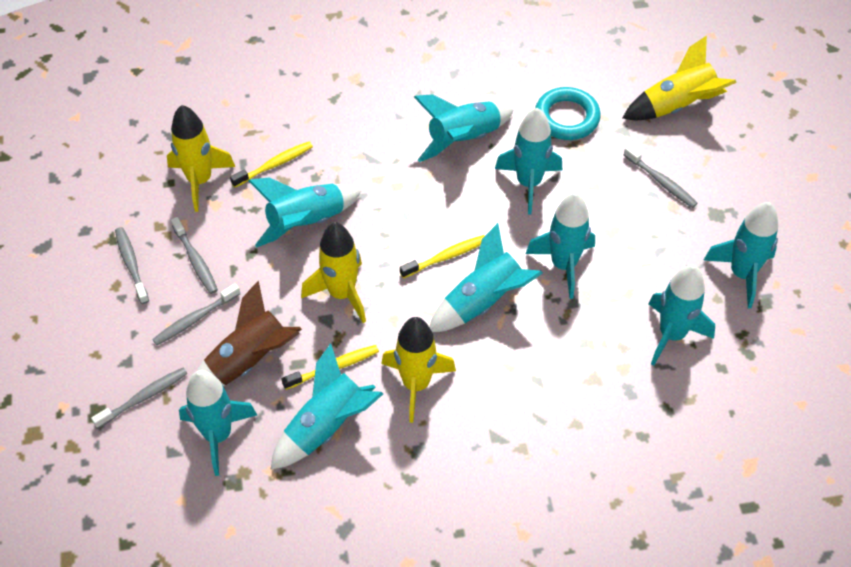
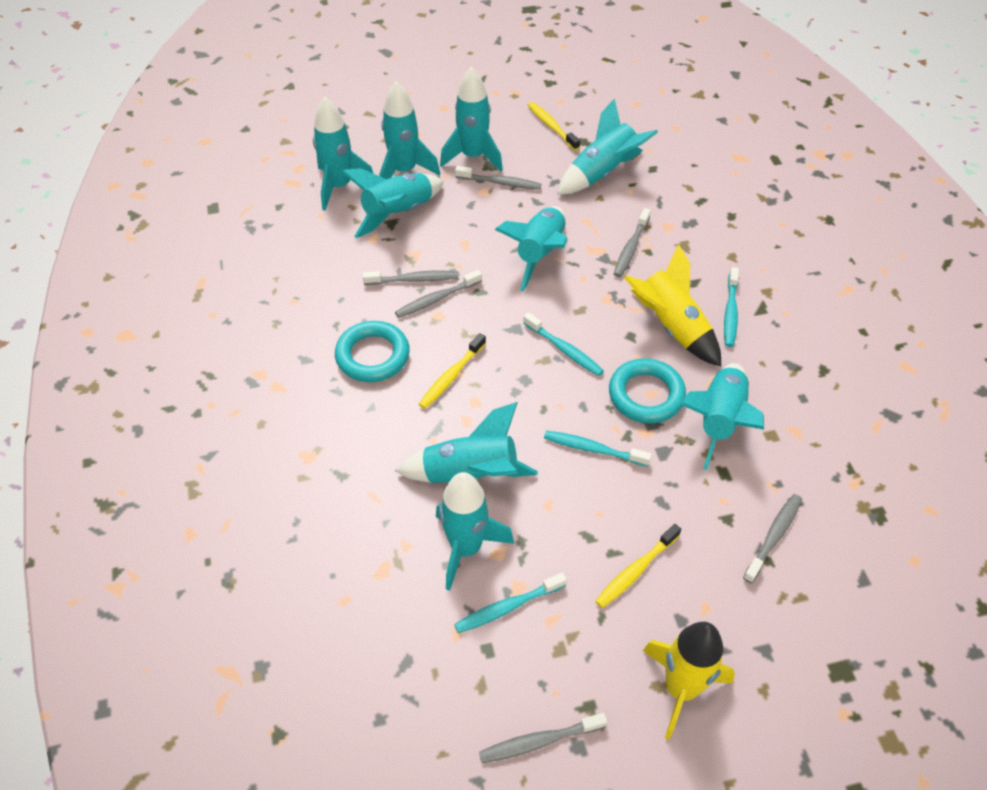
brown rocket: [197,280,302,386] = 1 -> none = 0
grey toothbrush: [91,368,187,428] [115,227,149,304] [152,283,240,345] [171,217,218,294] [624,145,697,208] = 5 -> [362,270,458,285] [395,270,482,318] [455,166,541,190] [479,713,607,763] [614,208,651,277] [743,494,802,583] = 6
turquoise ring: [535,87,601,140] = 1 -> [335,321,410,382] [609,358,686,423] = 2
turquoise toothbrush: none = 0 -> [454,573,567,633] [523,312,604,376] [544,431,652,467] [724,267,739,347] = 4
yellow rocket: [167,105,235,212] [301,223,366,323] [381,317,456,423] [623,36,737,120] = 4 -> [624,244,721,366] [643,622,735,740] = 2

